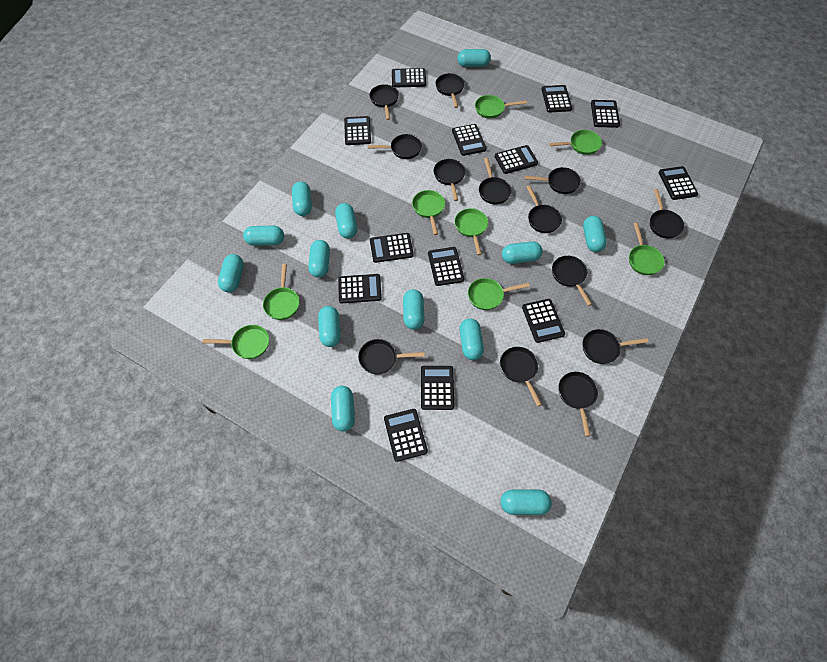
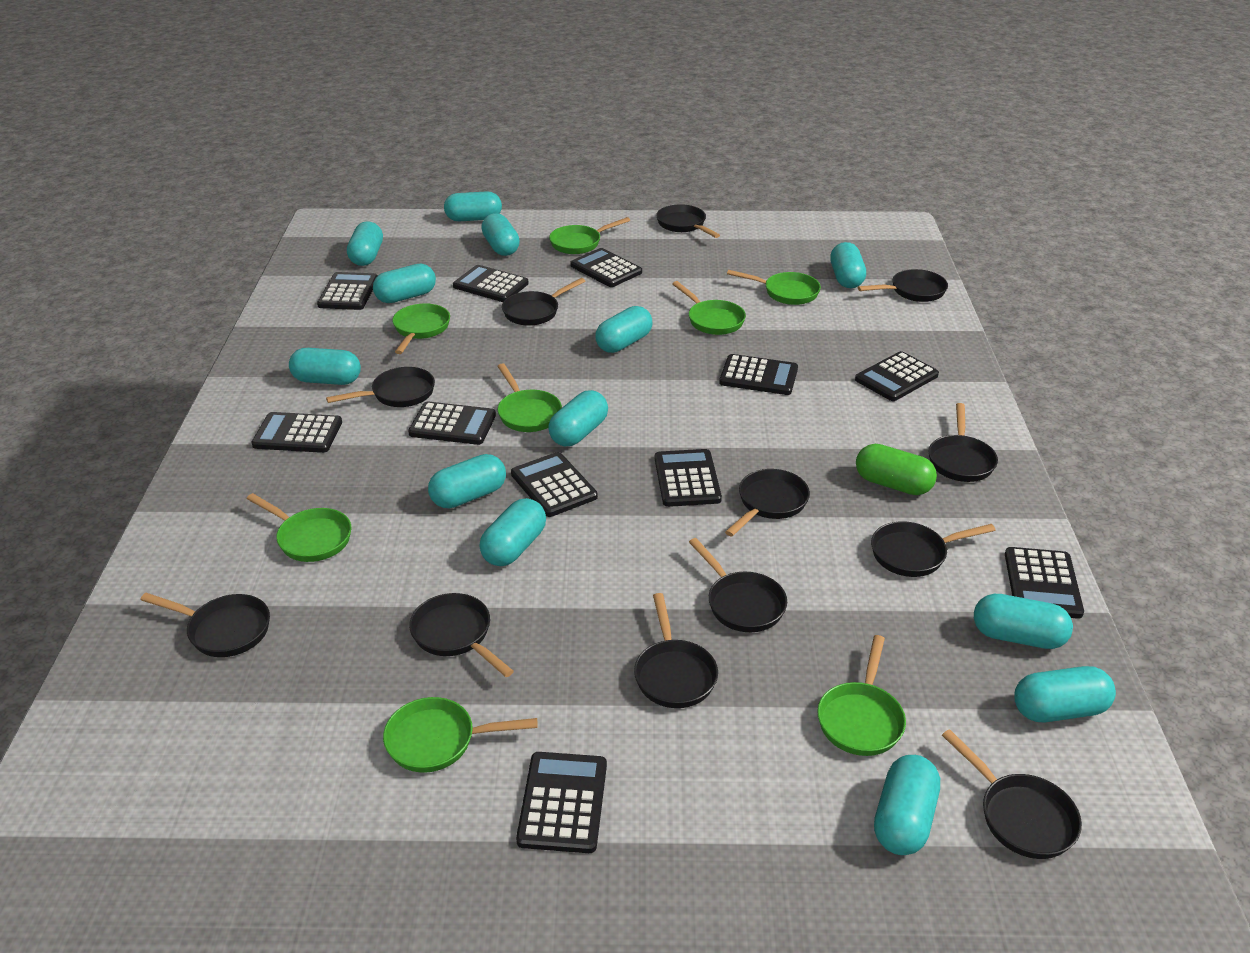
black calculator: [338,274,382,303] [344,116,371,145] [370,233,414,263] [384,409,428,462] [392,68,426,88] [421,366,454,410] [428,247,464,286] [452,124,487,156] [495,145,538,174] [522,299,565,343] [542,85,572,113] [591,100,620,128] [659,166,698,200] = 13 -> [251,412,342,453] [317,272,378,310] [408,401,496,445] [453,265,529,302] [511,452,598,517] [516,752,607,853] [570,248,642,287] [655,449,722,507] [719,354,798,395] [855,351,939,401] [1005,547,1084,619] = 11
black pan: [358,339,425,374] [368,134,422,159] [369,84,399,120] [433,159,466,201] [435,73,465,108] [479,158,511,205] [500,347,542,407] [525,167,581,194] [527,185,562,233] [552,256,592,306] [558,372,598,436] [582,329,649,364] [650,189,684,239] = 13 -> [140,593,270,657] [326,367,435,407] [409,593,514,677] [502,278,586,326] [634,593,718,708] [656,204,720,238] [689,538,787,632] [725,469,810,537] [858,269,948,302] [871,521,996,577] [928,403,998,482] [942,729,1082,859] = 12
green capsule: none = 0 -> [856,444,937,495] = 1

